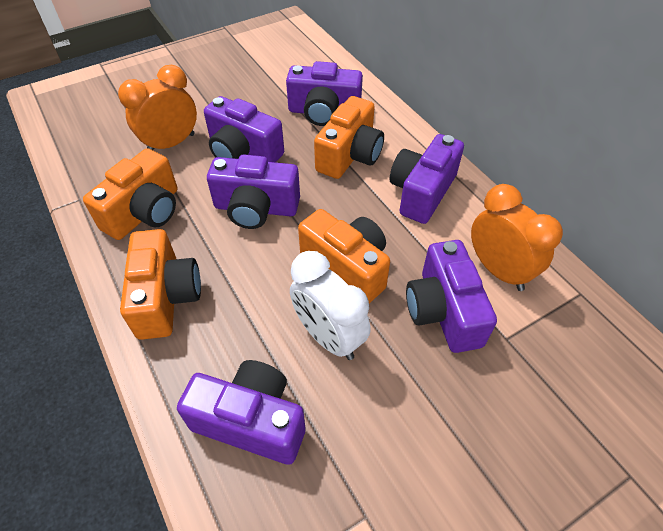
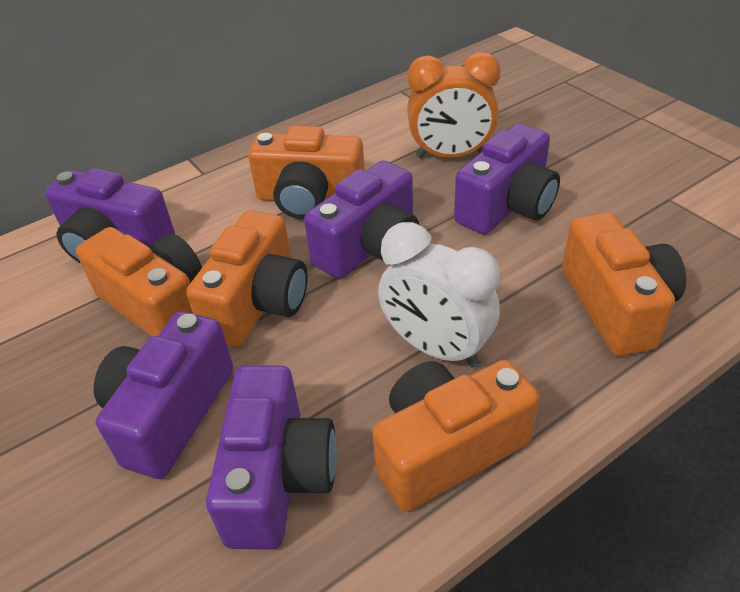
orange camera: [83,148,177,240] [120,229,201,340] [298,209,390,304] [314,96,384,179] = 4 -> [76,227,202,337] [186,210,308,347] [248,126,365,219] [372,360,539,511] [562,212,686,356] = 5
orange clock: [118,65,197,150] [471,184,563,291] = 2 -> [407,52,500,158] = 1
purple camera: [177,360,306,465] [204,96,284,162] [207,154,300,229] [286,61,363,126] [390,134,464,224] [406,240,497,353] = 6 -> [45,168,175,263] [94,311,233,479] [206,366,337,550] [304,160,419,279] [454,123,560,235] = 5

